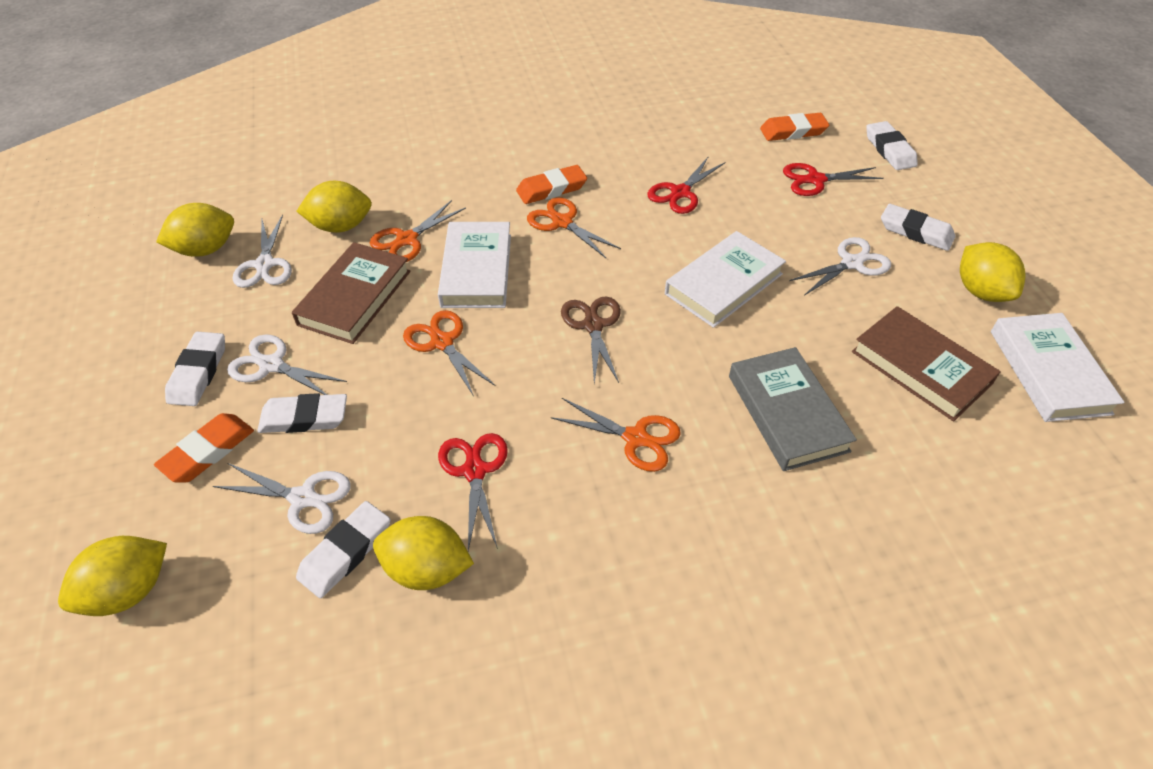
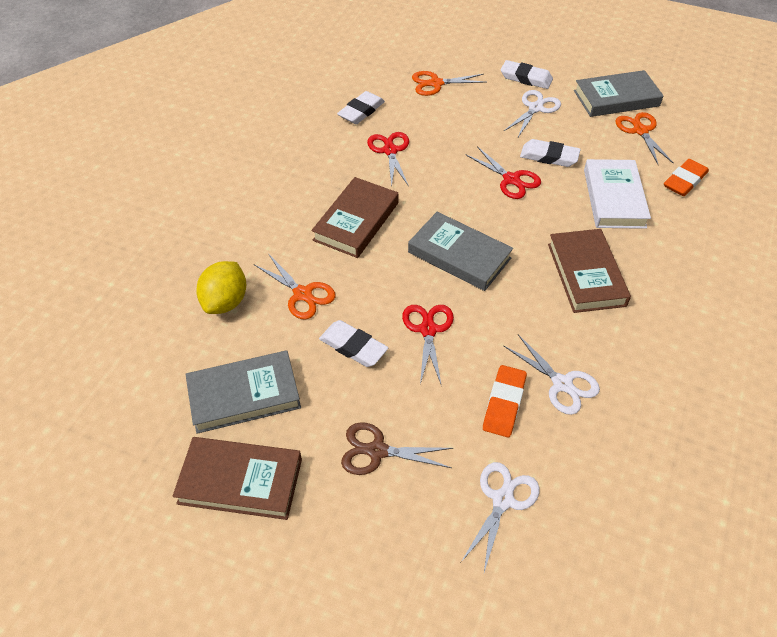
brown book: [292,242,411,344] [852,306,1001,421] = 2 -> [172,437,302,520] [311,177,399,258] [548,229,631,313] = 3
grey book: [729,347,857,471] = 1 -> [185,350,301,434] [408,212,513,291] [574,70,664,117] = 3
orange eraser: [154,413,254,482] [516,165,587,204] [760,113,829,141] = 3 -> [483,365,527,437] [664,159,709,196] = 2
orange scissors: [370,200,466,262] [403,310,495,396] [527,197,621,258] [551,398,681,472] = 4 -> [255,255,336,319] [412,71,487,96] [615,112,673,164] = 3
white book: [438,222,511,308] [665,231,786,328] [991,313,1124,422] = 3 -> [584,159,651,229] = 1
white eraser: [165,332,225,406] [257,393,347,433] [296,501,390,598] [866,121,918,170] [881,204,955,251] = 5 -> [319,320,388,367] [337,91,385,124] [500,60,553,89] [520,139,581,167] = 4
white scissors: [213,463,351,534] [227,334,347,395] [233,215,292,288] [789,237,891,296] = 4 -> [461,462,540,572] [503,90,561,137] [504,334,600,415] = 3
yellow lemon: [58,536,167,616] [156,203,234,257] [296,181,372,233] [373,516,474,590] [960,242,1026,302] = 5 -> [196,261,246,314] = 1

